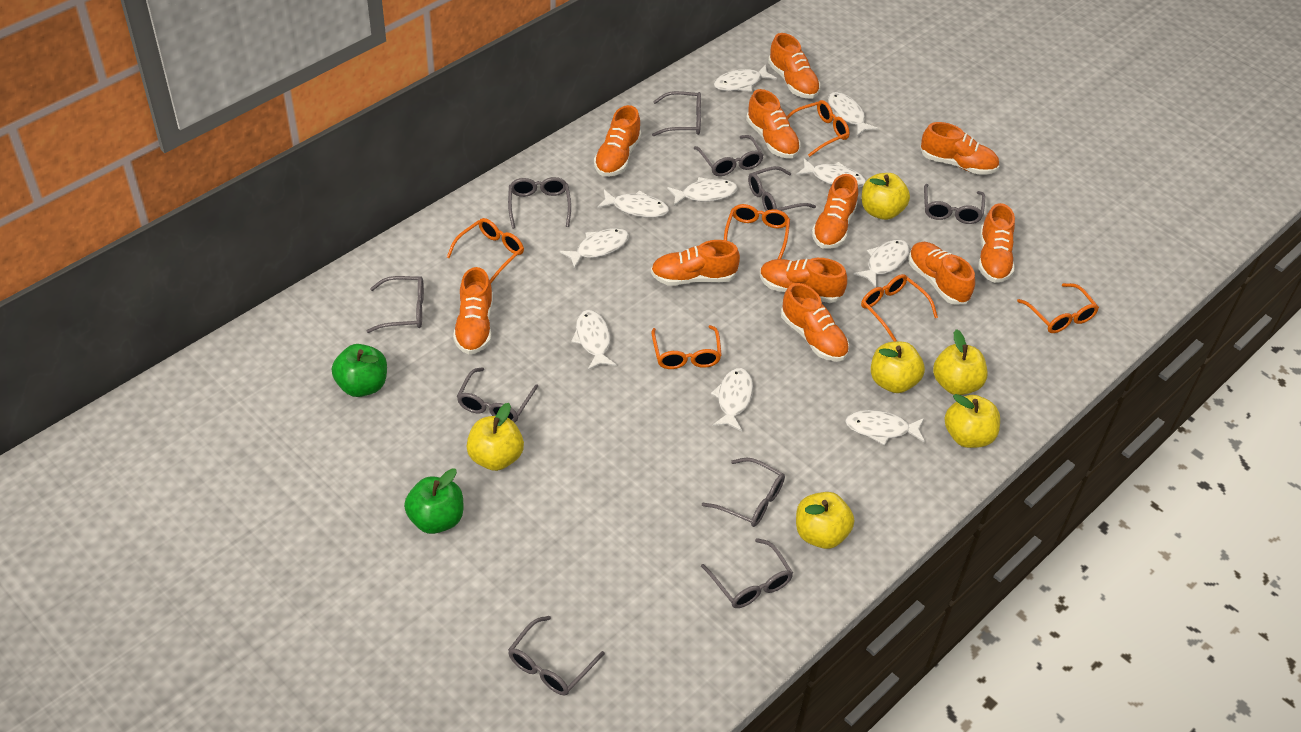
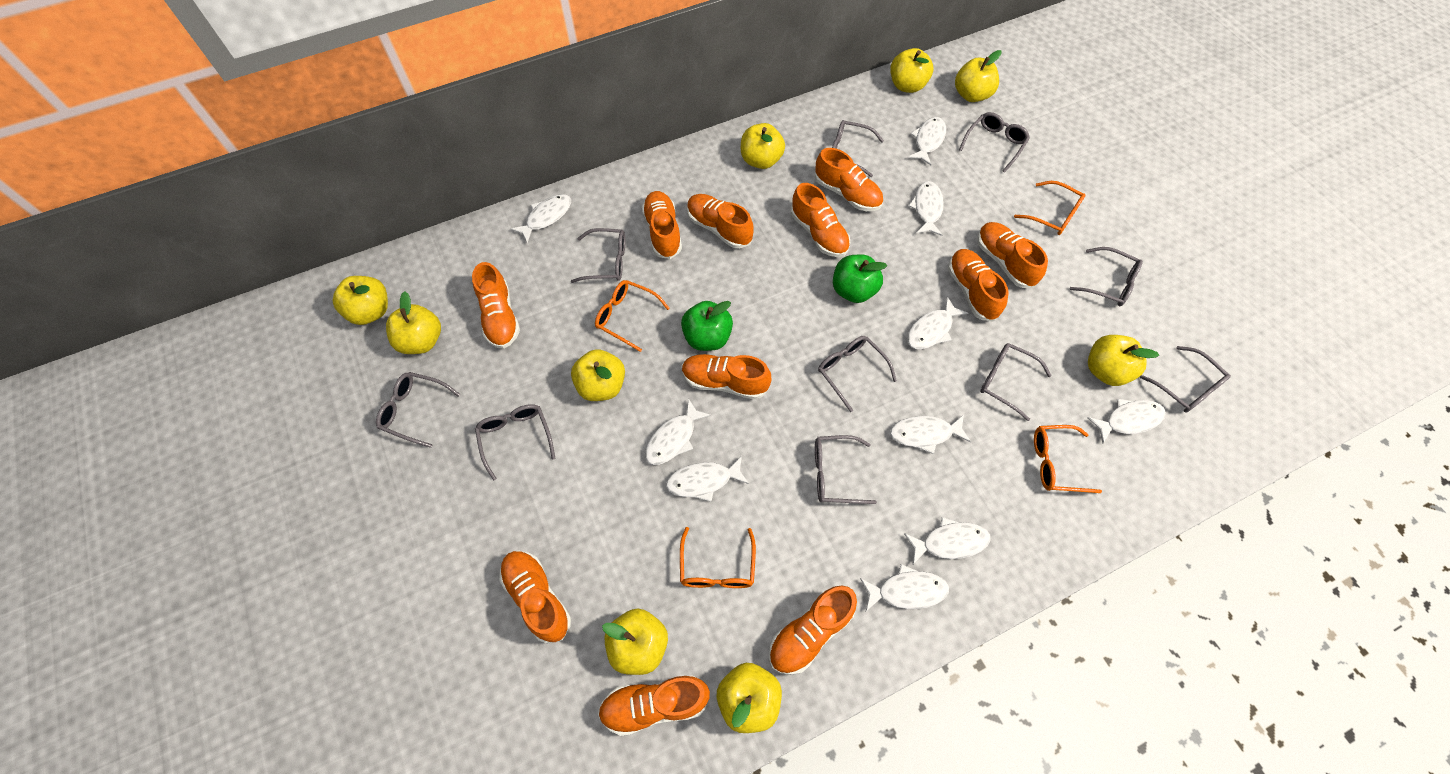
orange glasses: [447,218,524,283] [651,325,722,369] [724,204,790,259] [787,100,849,157] [861,274,938,342] [1017,283,1099,333] = 6 -> [595,280,670,352] [680,527,756,588] [1014,181,1086,235] [1034,425,1102,493] = 4
yellow apple: [466,403,524,471] [796,492,854,549] [862,173,910,220] [871,341,925,393] [933,329,987,395] [945,394,1000,448] = 6 -> [333,276,388,325] [386,291,441,354] [571,349,625,401] [602,609,668,675] [717,663,782,733] [741,123,785,169] [890,48,933,93] [955,50,1002,102] [1088,335,1159,386] = 9

